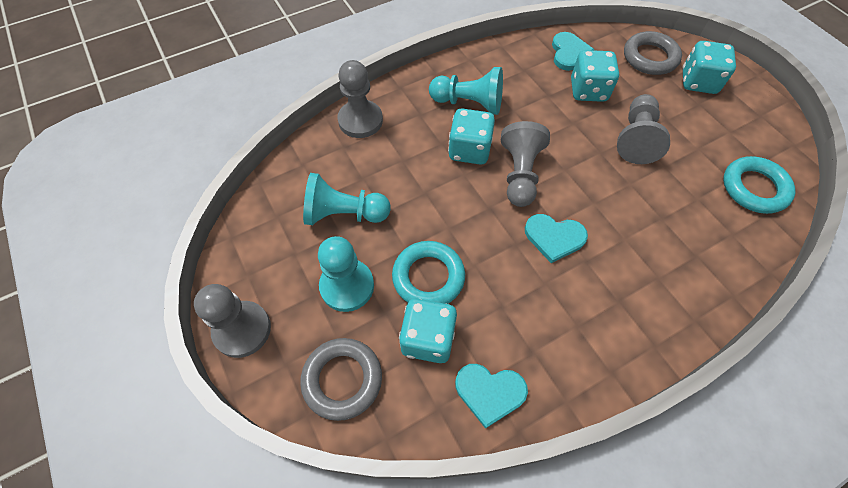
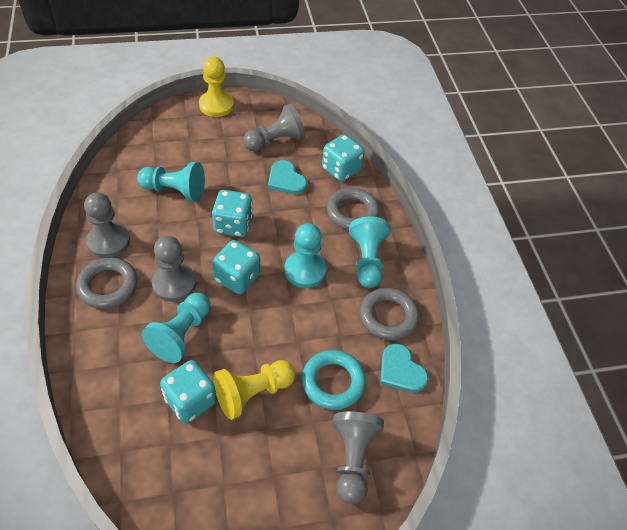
grey ring: [300,338,382,421] [624,31,682,75] = 2 -> [76,257,138,309] [327,188,379,230] [360,288,419,340] = 3
turquoise heart: [455,364,528,429] [525,214,588,263] [552,32,595,71] = 3 -> [268,160,307,194] [380,344,428,393] = 2
turquoise pawn: [303,173,391,225] [318,236,374,312] [429,67,503,115] = 3 -> [137,162,205,202] [142,293,211,363] [284,223,327,288] [349,217,390,288] = 4
turquoise ring: [392,241,465,304] [723,156,795,214] = 2 -> [302,350,366,410] = 1
yellow pawn: none = 0 -> [199,57,234,117] [213,360,295,420] = 2

